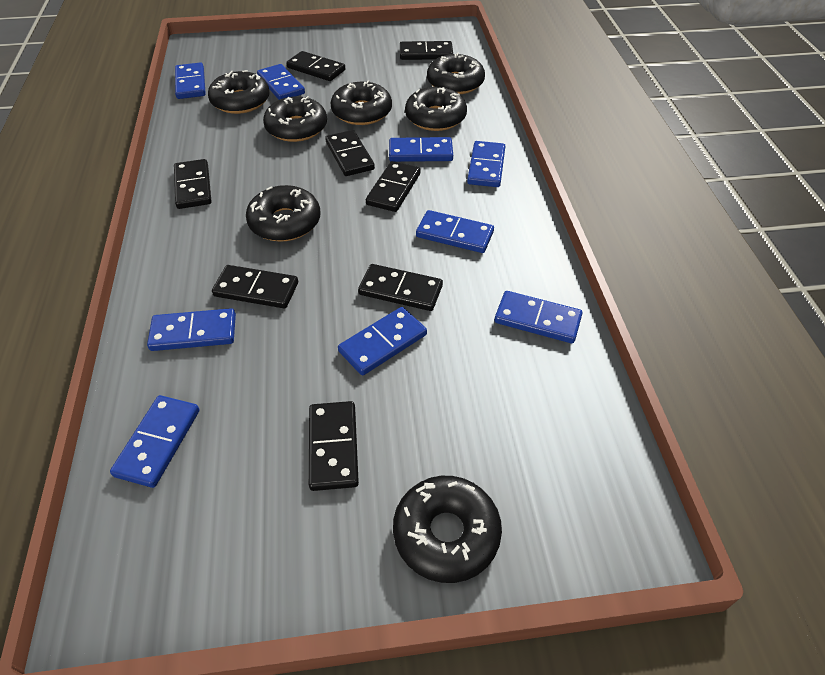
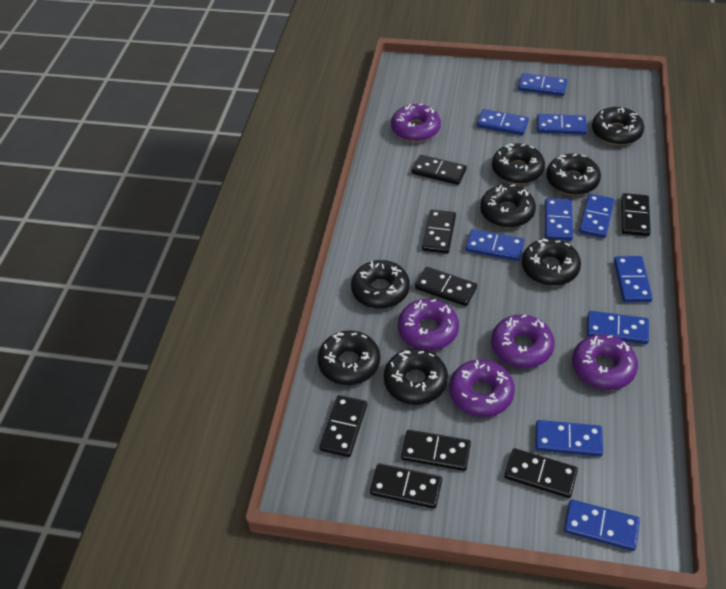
black donut: [208,70,270,114] [246,185,320,242] [263,96,327,142] [331,80,392,125] [393,476,502,583] [405,87,467,131] [427,52,485,94] = 7 -> [317,330,380,385] [351,260,410,309] [384,348,448,405] [480,184,536,228] [492,143,545,184] [522,239,581,286] [546,154,601,195] [592,107,644,145] = 8
blue domino: [110,395,199,488] [147,308,236,351] [175,62,206,99] [257,64,305,100] [338,307,427,375] [389,137,453,162] [416,210,494,253] [467,141,505,187] [495,291,583,343] = 9 -> [465,229,524,261] [477,109,529,135] [518,73,567,96] [536,420,603,457] [537,114,587,135] [545,198,573,241] [564,499,640,551] [579,194,615,238] [587,311,649,344] [614,256,653,303] = 10
purple donut: none = 0 -> [391,104,441,142] [398,299,459,351] [449,359,515,417] [491,314,555,368] [572,334,638,390] = 5

